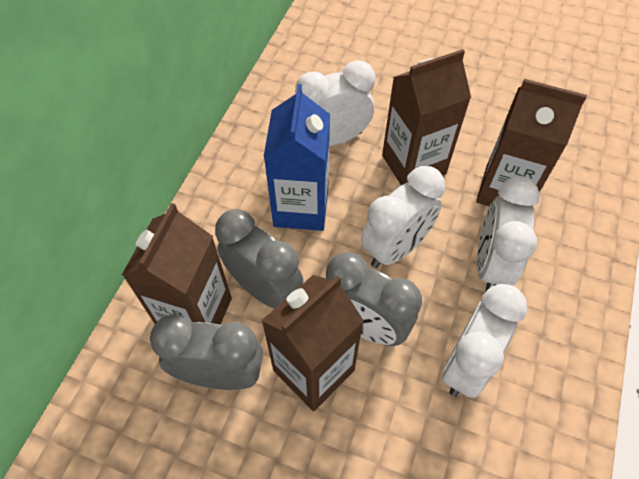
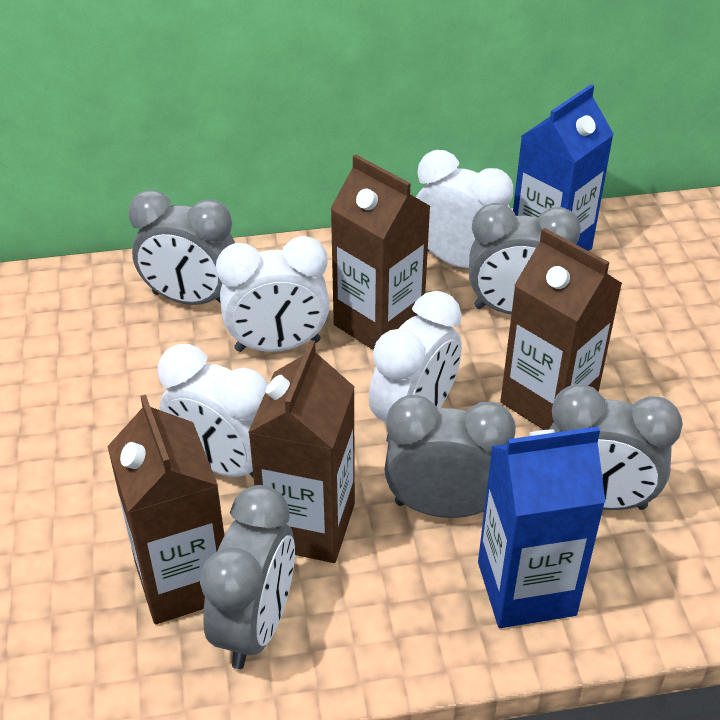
blue carton: [264,84,330,231] = 1 -> [478,426,605,628] [513,84,614,251] = 2
grey clock: [150,314,263,390] [215,209,303,309] [326,252,422,346] = 3 -> [128,190,235,305] [200,485,295,669] [384,395,516,518] [469,203,581,314] [549,384,683,510] = 5

